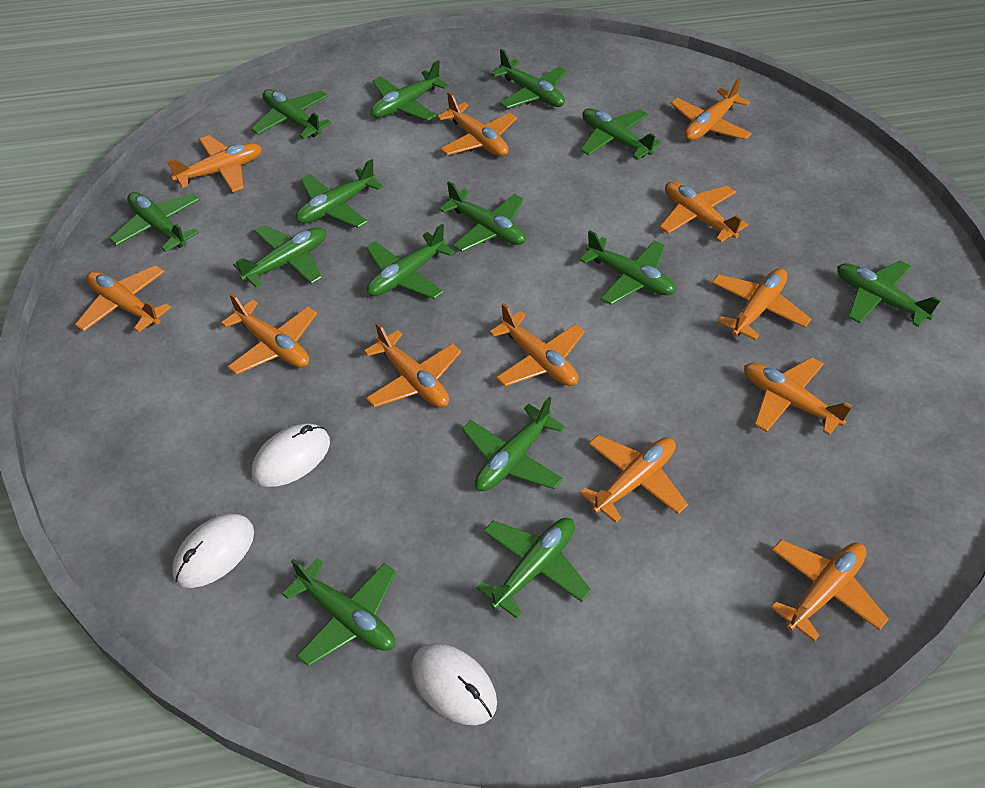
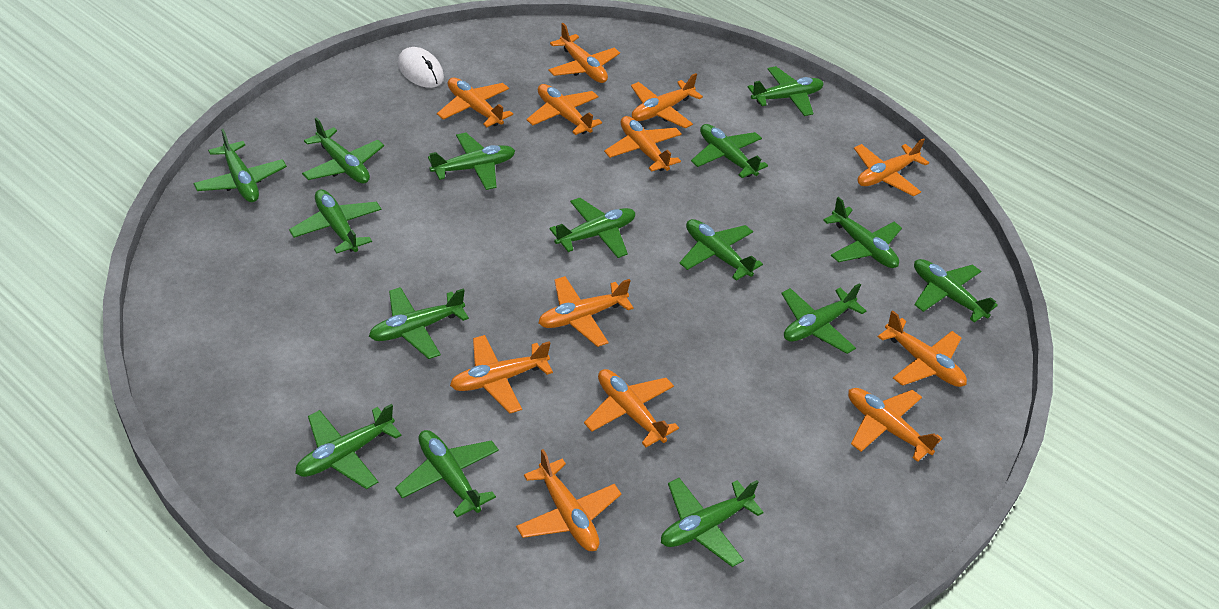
green plane: [110,192,200,252] [233,225,326,287] [251,89,332,139] [282,558,396,667] [296,159,383,228] [366,224,455,299] [371,61,448,121] [439,181,526,252] [462,397,565,491] [476,518,592,618] [491,49,567,109] [580,108,662,160] [580,230,676,305] [837,260,941,327] = 14 -> [194,129,287,202] [289,189,382,254] [295,404,402,489] [302,117,384,183] [369,287,469,359] [395,430,499,517] [428,133,515,190] [549,198,635,258] [661,478,764,567] [680,219,763,281] [691,124,768,178] [748,66,824,116] [781,283,866,354] [823,197,902,268] [914,259,998,323] = 15
white mouse: [172,514,254,588] [252,423,330,487] [411,643,497,725] = 3 -> [398,47,444,88] = 1

